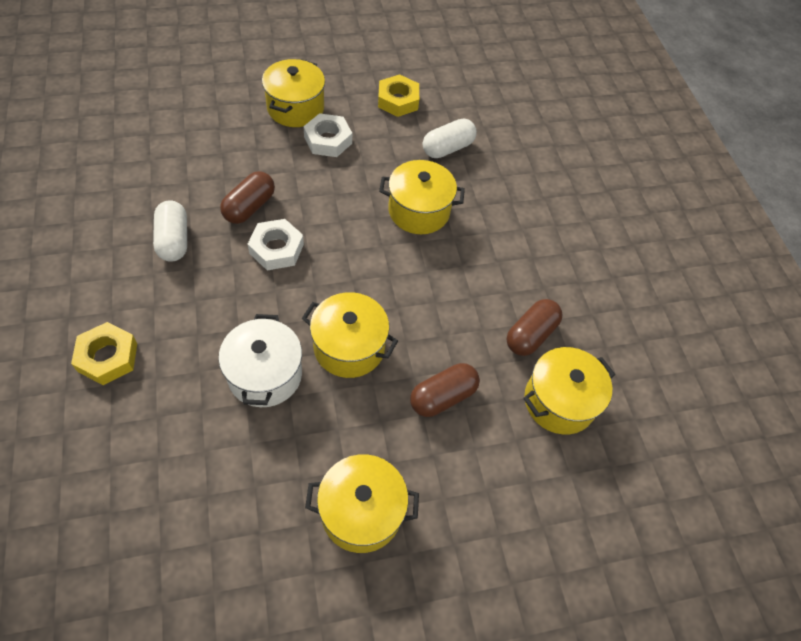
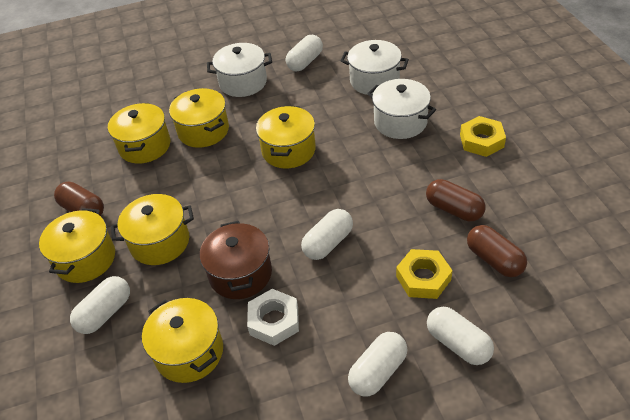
brown pot: none = 0 -> [200,221,272,299] = 1
white capsule: [153,200,187,262] [423,118,477,158] = 2 -> [70,276,130,334] [286,35,323,71] [301,209,353,260] [348,332,408,396] [427,307,494,365] = 5
white nut: [248,219,304,270] [303,113,352,157] = 2 -> [247,289,299,346] = 1
white pot: [218,314,302,407] = 1 -> [207,43,272,97] [341,40,409,95] [367,79,436,139] = 3
yellow pot: [262,59,325,127] [302,292,398,378] [305,454,419,553] [379,160,465,234] [523,347,615,434] = 5 -> [39,208,115,283] [108,103,170,164] [111,194,194,265] [142,298,223,383] [169,88,229,148] [256,106,316,168] = 6

